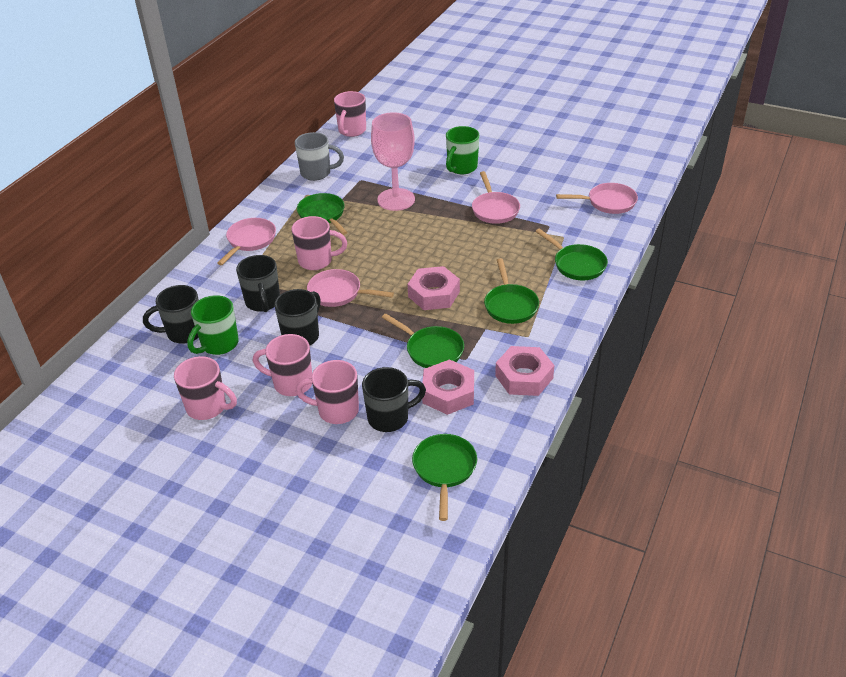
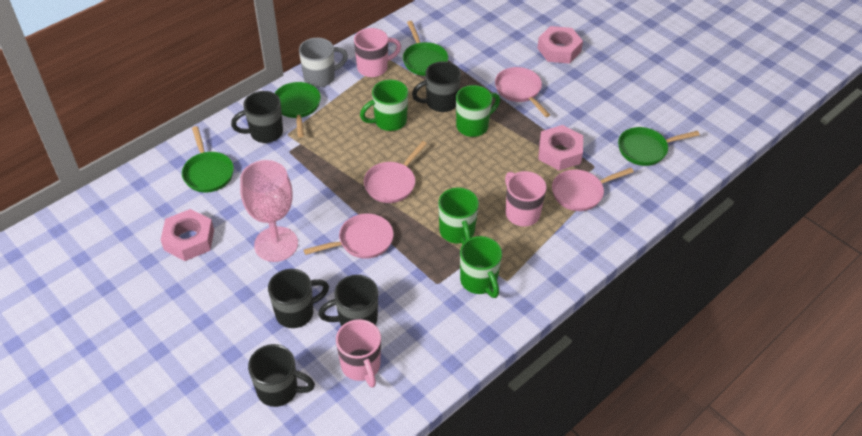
black mug: [143,285,199,344] [236,255,280,312] [274,289,320,345] [362,367,426,432] = 4 -> [231,91,283,143] [248,344,315,407] [268,269,329,328] [318,275,378,326] [412,62,461,112] = 5
green mug: [187,295,239,355] [446,126,479,174] = 2 -> [360,79,408,131] [438,187,479,244] [456,85,500,137] [460,236,502,298] = 4
green pan: [297,193,348,235] [382,313,464,368] [412,434,477,521] [484,258,539,324] [535,228,608,280] = 5 -> [182,126,234,193] [275,82,321,138] [403,21,448,76] [618,127,700,166] = 4
pink mug: [174,356,237,420] [253,334,312,396] [292,216,347,270] [296,360,359,424] [334,91,366,137] = 5 -> [336,319,381,388] [354,28,401,77] [505,171,547,227] = 3

